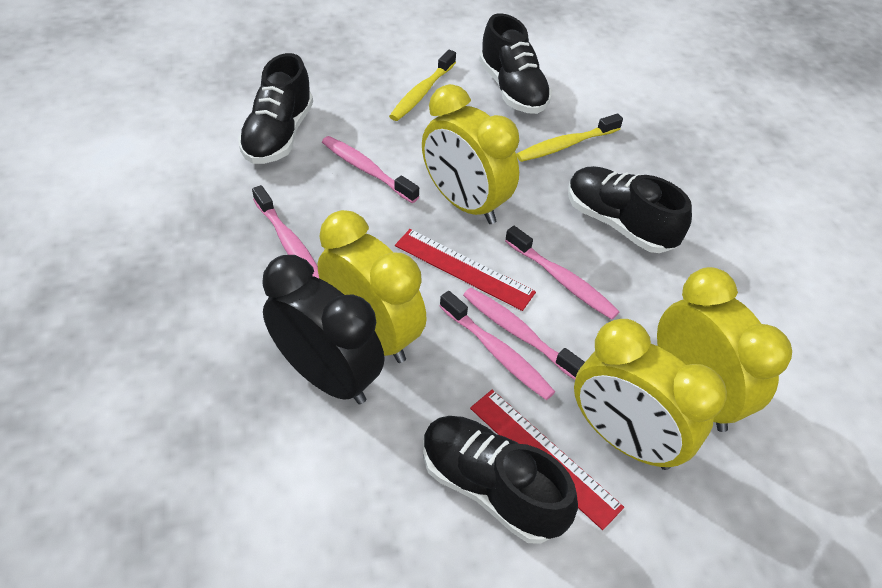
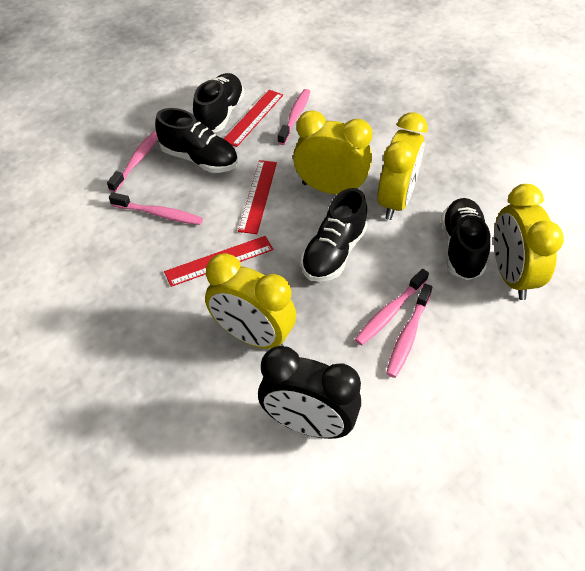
red ruler: [395,229,536,311] [470,390,624,530] = 2 -> [164,236,274,287] [224,90,283,147] [238,160,277,234] = 3
yellow toothbrush: [389,50,456,121] [516,113,623,162] = 2 -> none = 0

